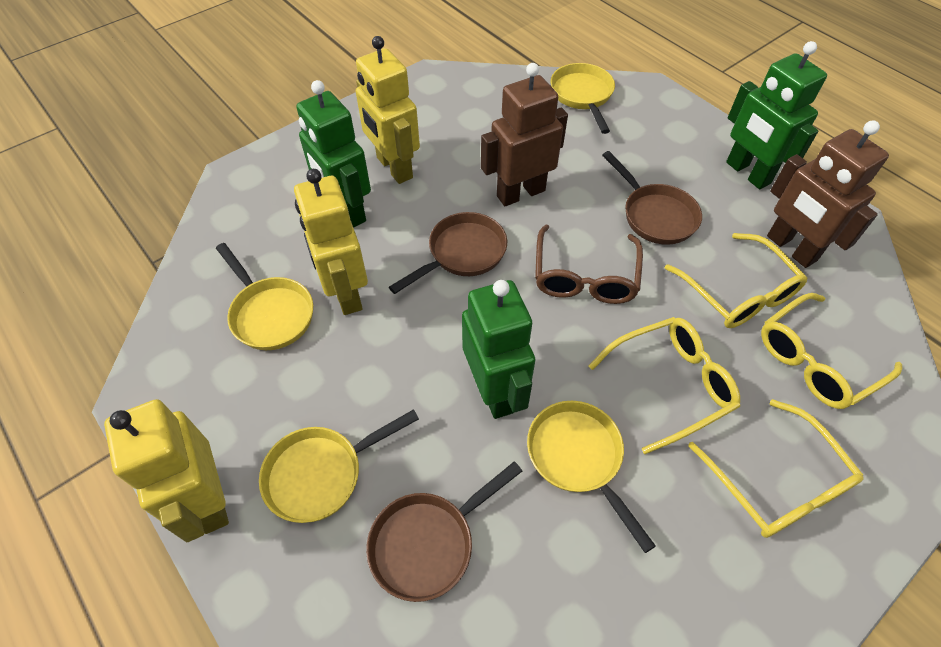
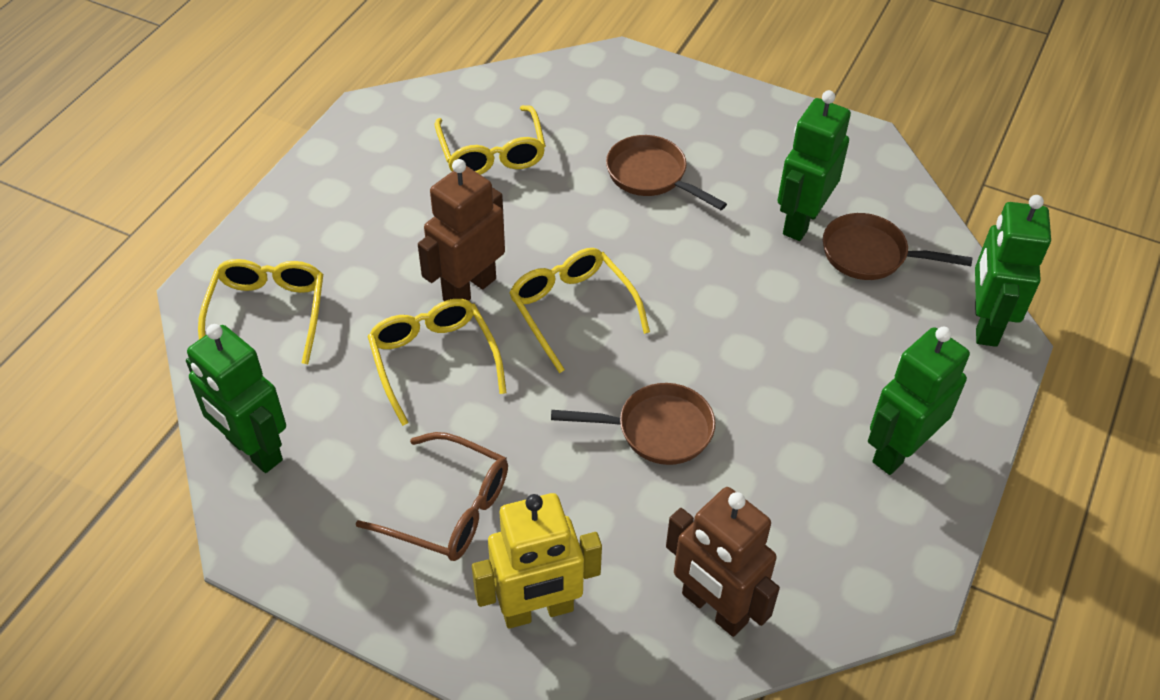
green robot: [296,80,371,228] [462,280,535,419] [726,41,827,189] = 3 -> [186,324,286,473] [777,90,851,241] [868,327,970,475] [975,195,1051,347] = 4
yellow pan: [216,243,313,350] [259,409,419,523] [527,401,656,553] [551,63,615,134] = 4 -> none = 0
yellow robot: [104,399,229,542] [294,169,368,315] [356,36,420,184] = 3 -> [472,493,602,629] = 1

